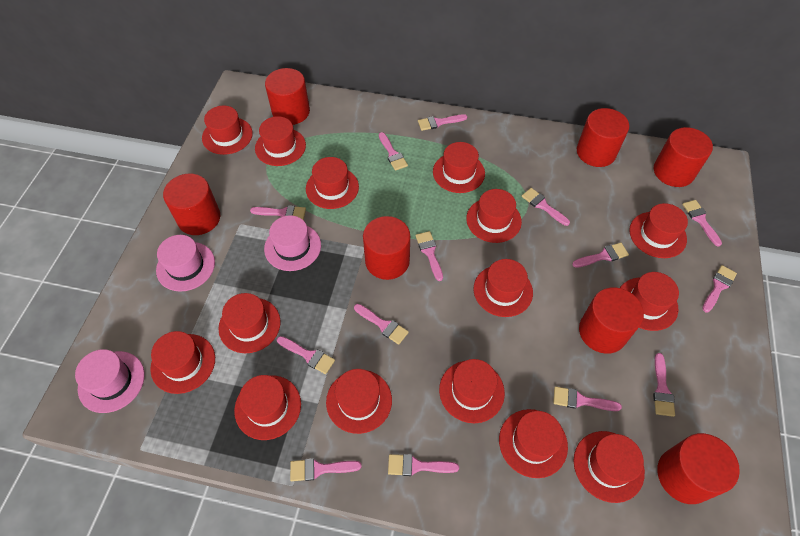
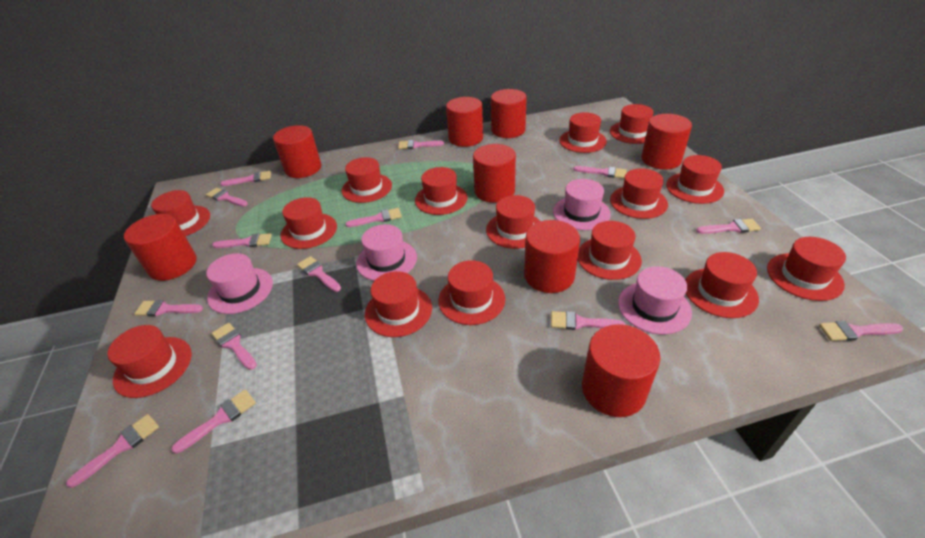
pink hat: [75,349,145,413] [156,235,215,292] [264,215,321,271] = 3 -> [206,253,273,314] [356,224,417,281] [553,179,611,230] [618,266,692,334] = 4
red cylinder: [163,174,220,235] [265,68,310,125] [363,216,410,280] [577,108,629,167] [579,287,644,354] [654,127,713,187] [657,433,740,504] = 7 -> [124,214,196,281] [273,125,321,178] [446,97,483,147] [473,144,516,203] [491,89,527,138] [524,220,580,293] [582,324,660,417] [641,114,692,170] = 8

